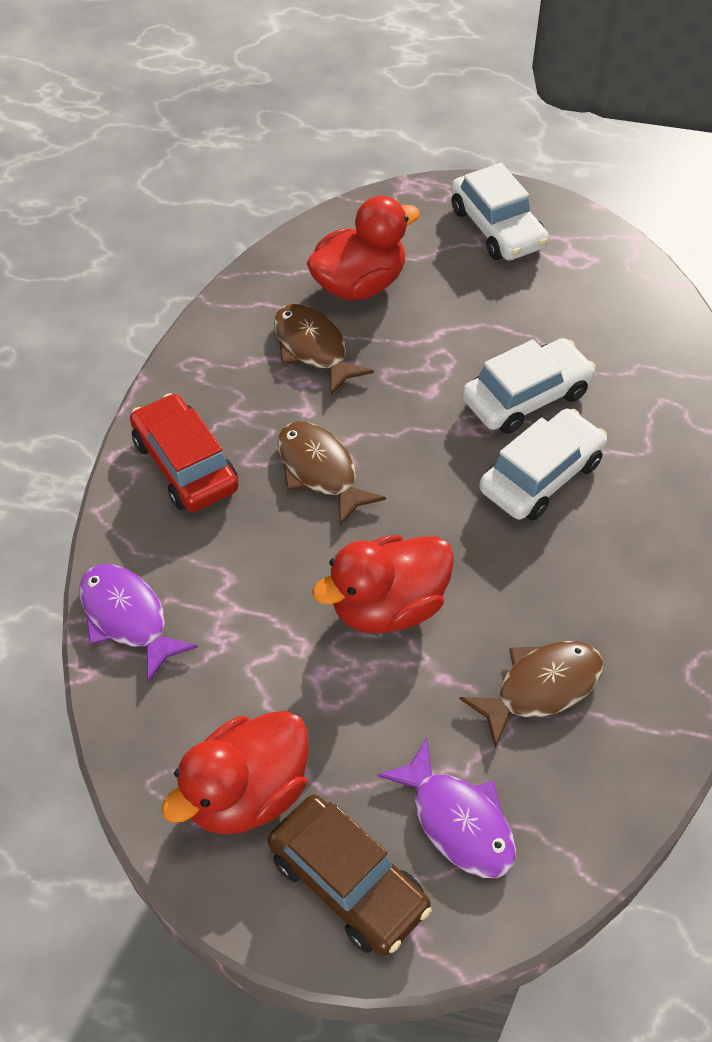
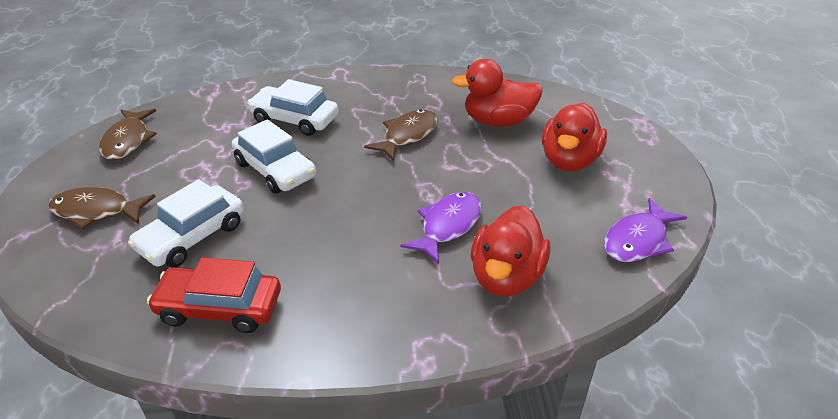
brown car: [268,795,432,956] = 1 -> none = 0

